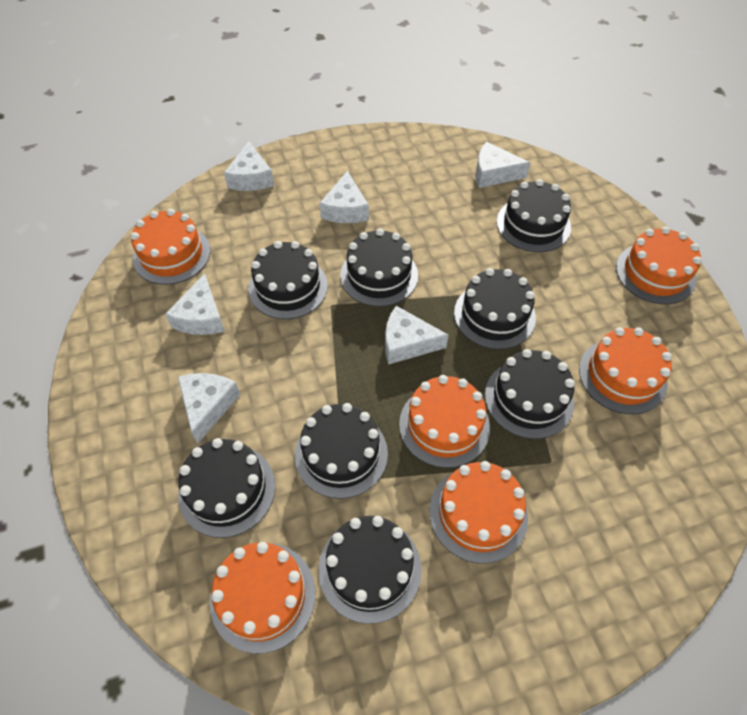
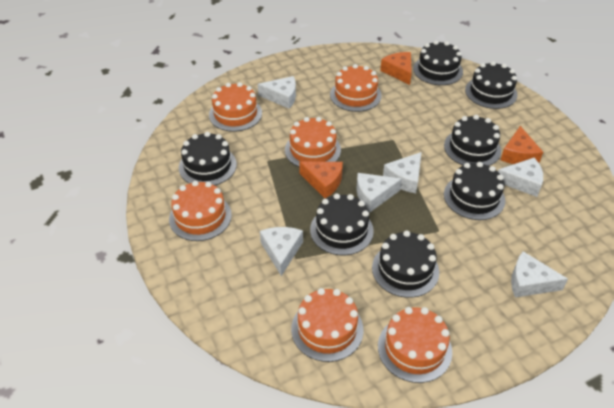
black cake: [178,438,275,538] [248,241,328,319] [295,403,388,499] [319,516,421,624] [340,228,418,307] [454,268,536,349] [485,349,575,439] [497,179,571,252] = 8 -> [179,132,237,186] [310,193,374,255] [372,231,439,298] [413,40,463,85] [444,115,501,166] [444,162,505,220] [465,61,518,109] = 7
orange cheese: none = 0 -> [299,161,343,198] [380,52,412,85] [501,126,543,164] = 3

